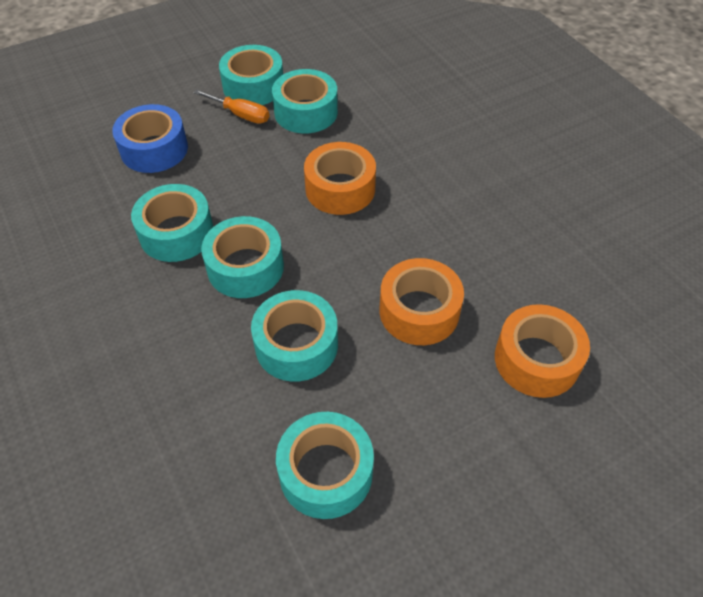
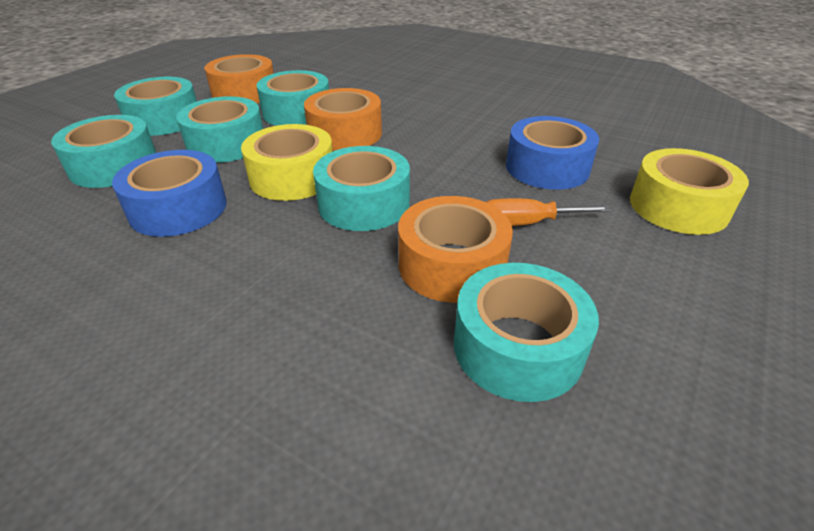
blue tape: [112,104,188,173] = 1 -> [112,150,227,237] [506,116,599,190] = 2
yellow tape: none = 0 -> [241,124,333,201] [630,148,749,235] = 2

